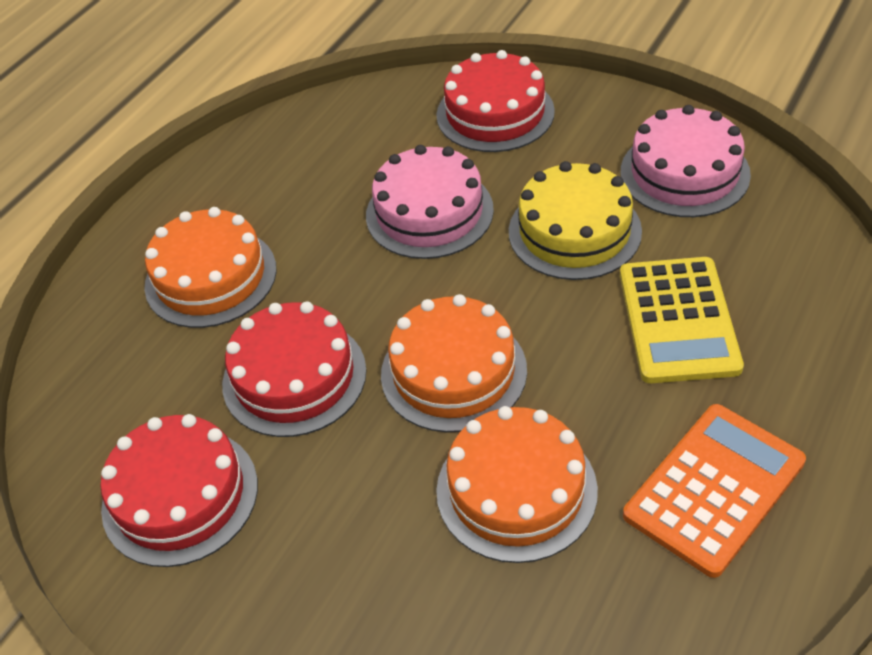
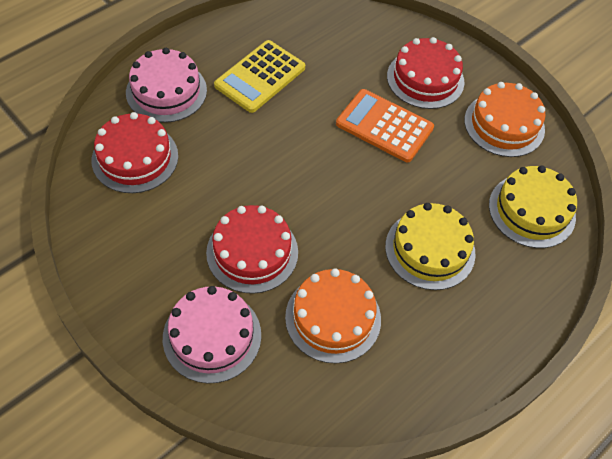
orange cake: [144,207,277,328] [381,294,527,432] [436,406,598,563] = 3 -> [285,268,381,363] [464,82,546,157] = 2
yellow cake: [509,161,642,280] = 1 -> [385,203,475,290] [489,165,577,248] = 2

